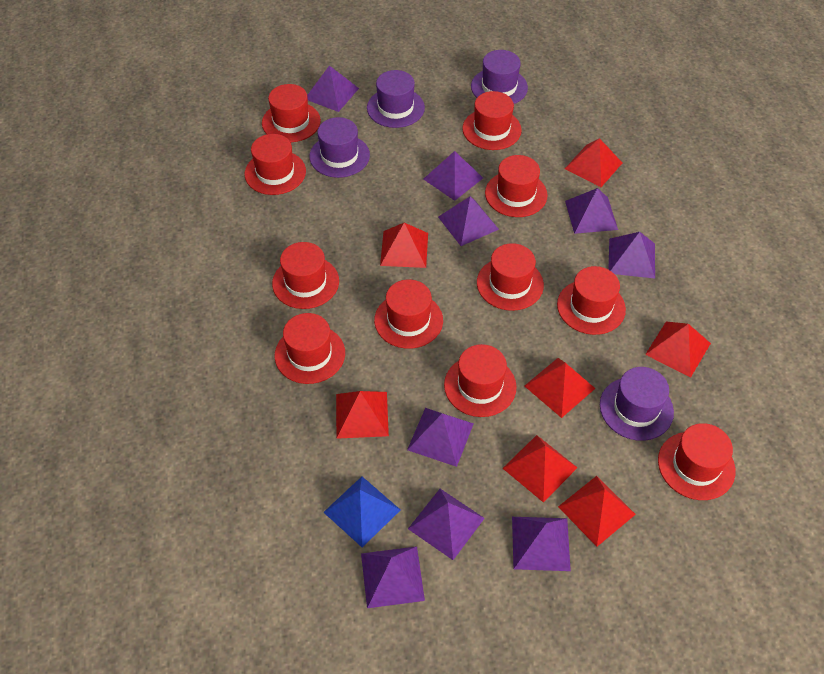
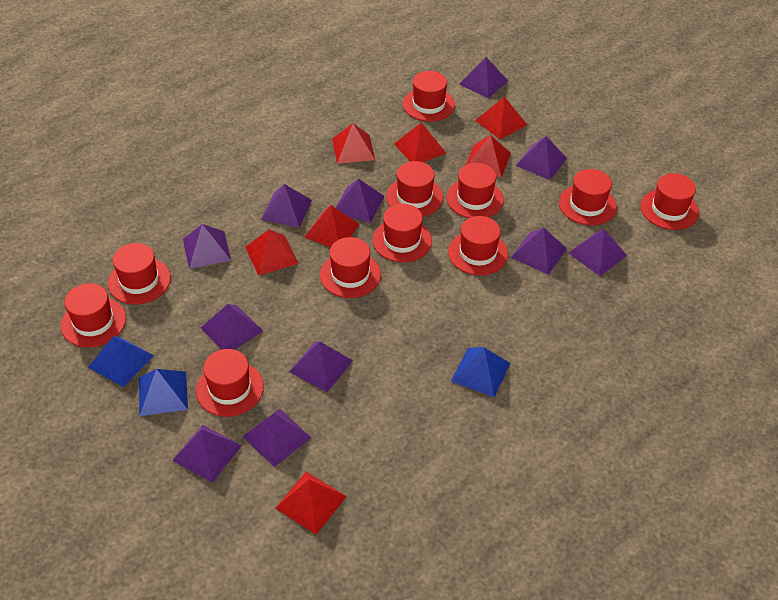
blue pyramid: [323,477,400,548] = 1 -> [88,336,154,387] [139,369,188,416] [451,347,510,397] = 3
purple hat: [309,117,370,178] [367,70,425,128] [471,50,528,104] [600,367,674,441] = 4 -> none = 0
purple pyramid: [307,66,359,112] [361,546,425,608] [407,408,474,467] [408,489,485,560] [424,151,483,201] [438,196,499,246] [512,517,571,571] [565,188,618,234] [608,232,655,279] = 9 -> [172,425,242,483] [183,224,231,269] [201,304,263,350] [243,409,311,467] [261,184,312,228] [289,341,353,392] [336,178,385,223] [459,57,508,98] [511,227,567,275] [516,136,567,180] [568,229,627,276] = 11

